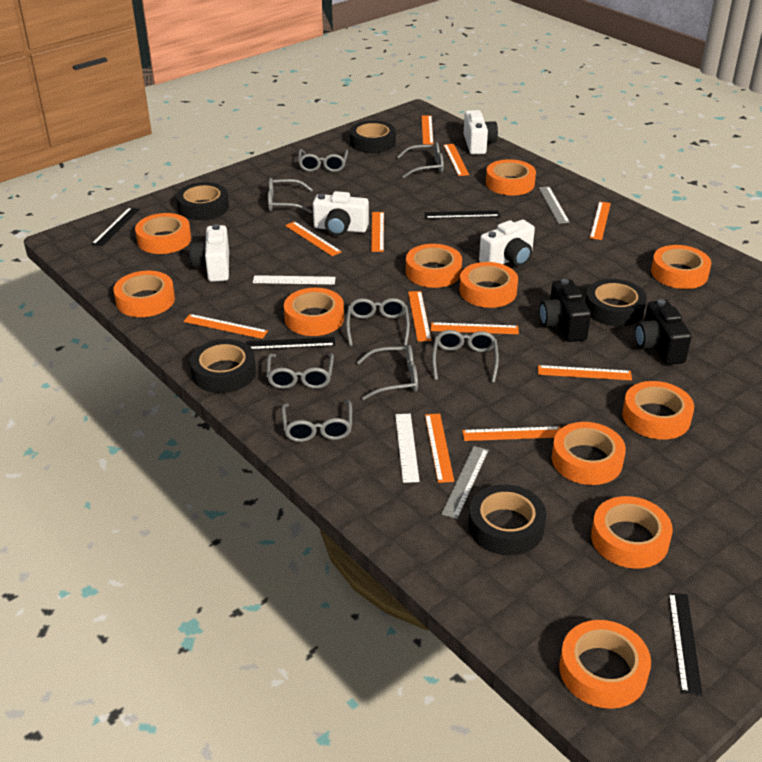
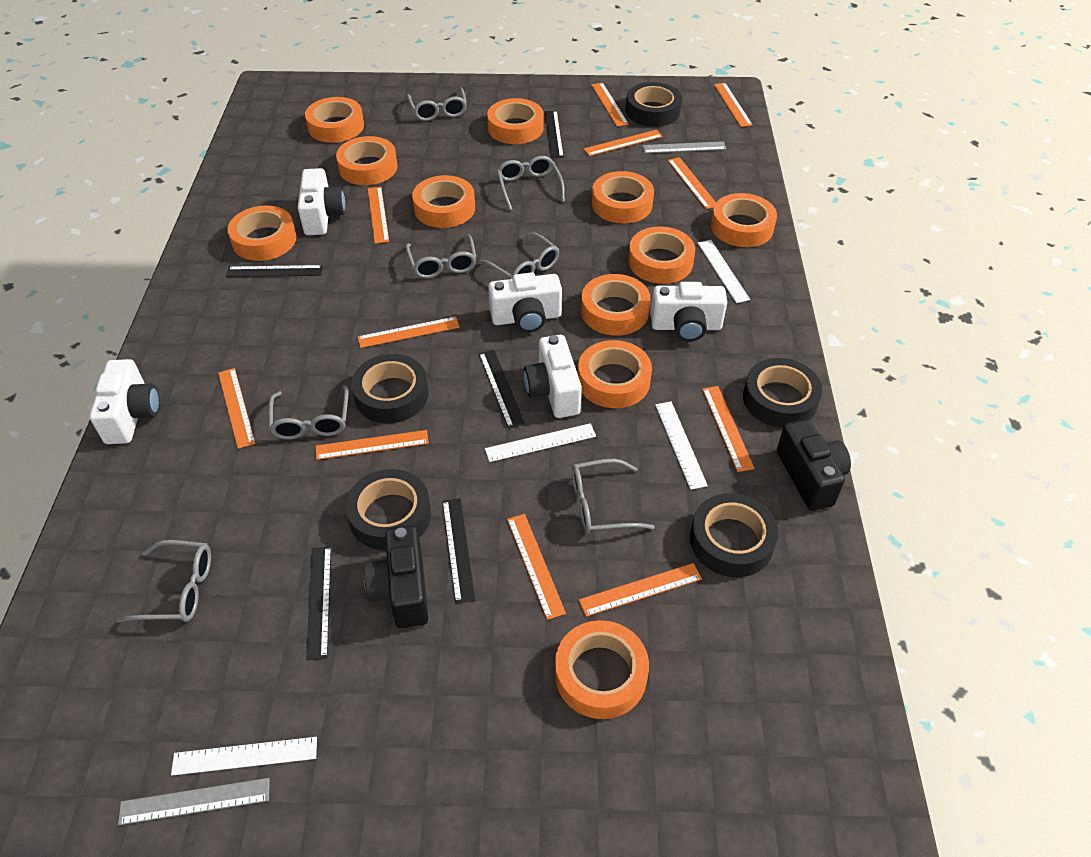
black ruler: [92,207,140,246] [246,337,335,350] [425,210,500,219] [668,593,703,695] = 4 -> [226,265,323,277] [306,546,331,660] [442,498,476,604] [479,350,525,429] [544,111,564,158] = 5
grey glasses: [267,353,334,389] [268,178,313,214] [282,400,352,442] [298,149,348,172] [346,298,410,346] [357,345,418,400] [397,142,444,178] [432,330,499,383] = 8 -> [116,540,211,623] [268,386,349,440] [405,234,477,278] [407,87,467,121] [478,232,559,279] [497,156,565,211] [572,459,655,534] = 7
white camera: [190,224,229,282] [313,191,369,236] [464,110,498,155] [479,220,535,266] = 4 -> [89,359,160,444] [298,168,345,235] [488,272,562,332] [524,335,582,418] [651,282,727,342] = 5
white ruler: [253,275,336,285] [395,414,420,483] = 2 -> [171,737,317,776] [485,423,596,462] [655,402,708,490] [698,240,750,303] = 4

